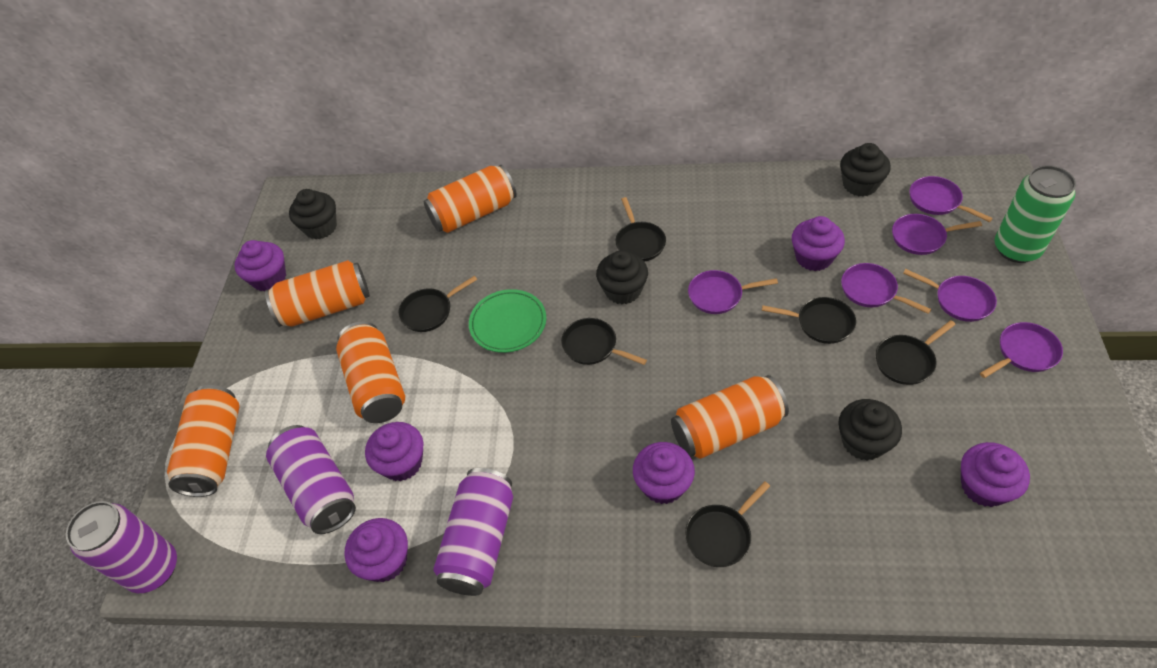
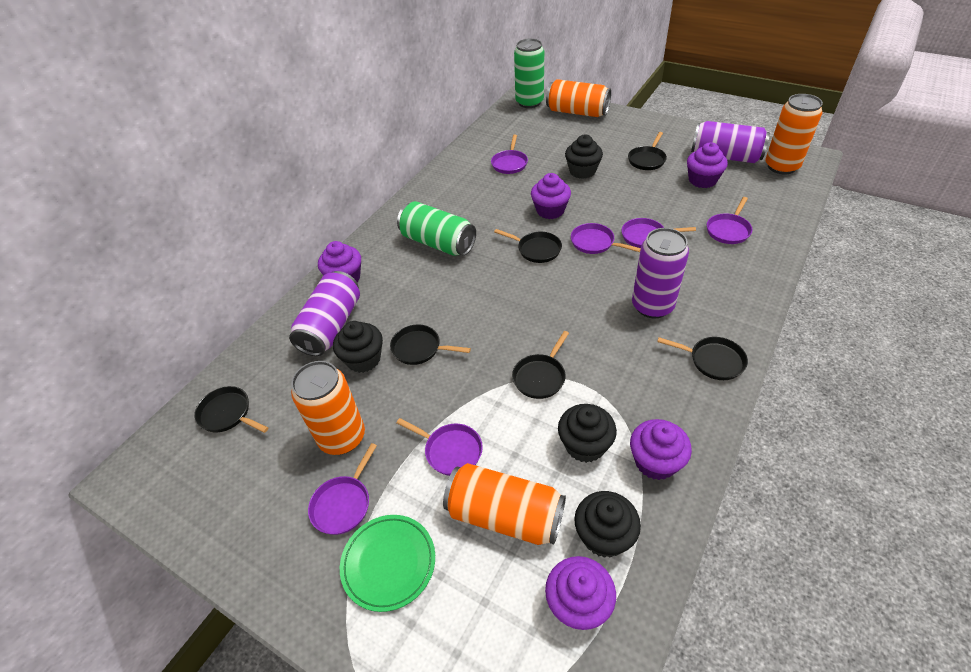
green can: [994,165,1076,263] = 1 -> [397,201,476,256] [514,38,544,108] = 2
orange can: [167,385,240,497] [265,260,370,327] [336,322,405,423] [424,165,517,233] [671,375,789,459] = 5 -> [291,361,365,455] [443,463,566,545] [546,79,611,117] [765,94,823,174] = 4
purple cupcake: [234,240,286,292] [344,518,408,582] [365,422,423,481] [633,442,695,504] [792,216,845,271] [961,442,1030,507] = 6 -> [318,241,361,282] [531,173,571,219] [545,556,616,630] [630,419,692,480] [687,142,728,188] = 5

